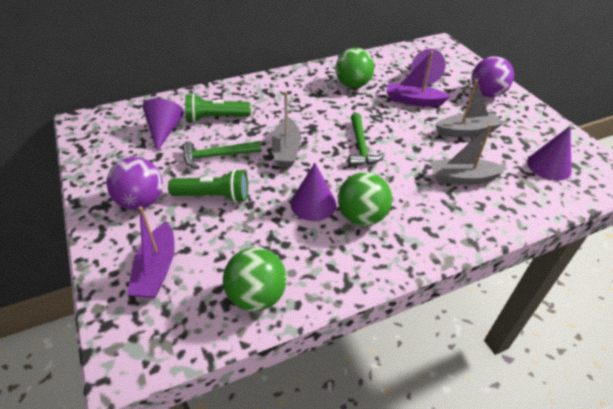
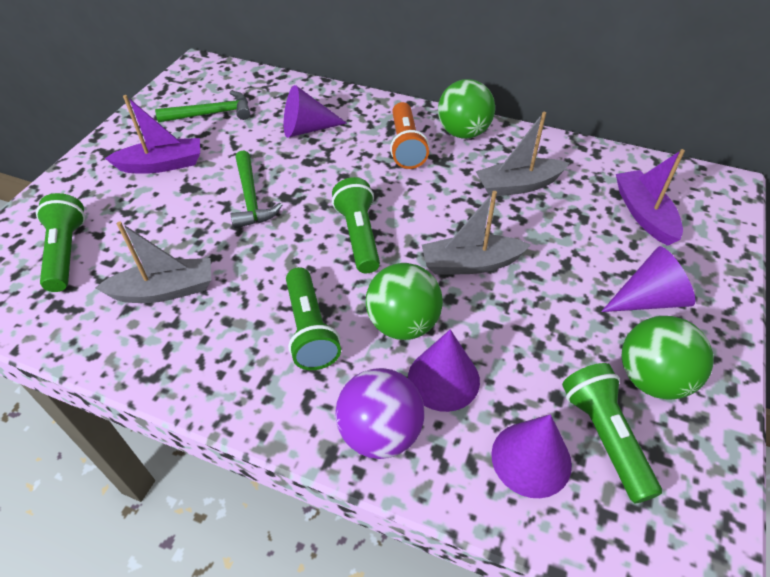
green flashlight: [168,169,248,203] [185,93,251,122] = 2 -> [36,193,85,292] [286,267,341,370] [332,177,380,273] [562,363,662,503] = 4
orange flashlight: none = 0 -> [390,102,429,169] = 1
purple ball: [106,157,163,210] [471,56,514,97] = 2 -> [335,368,424,459] = 1

